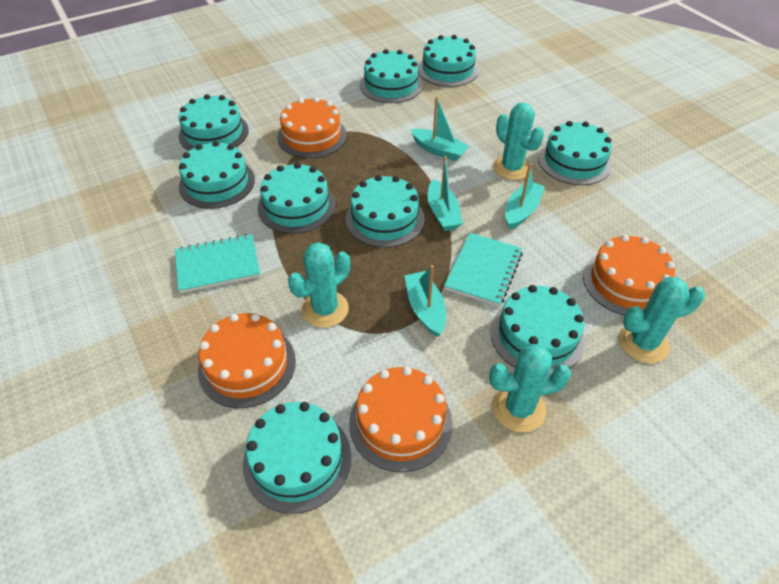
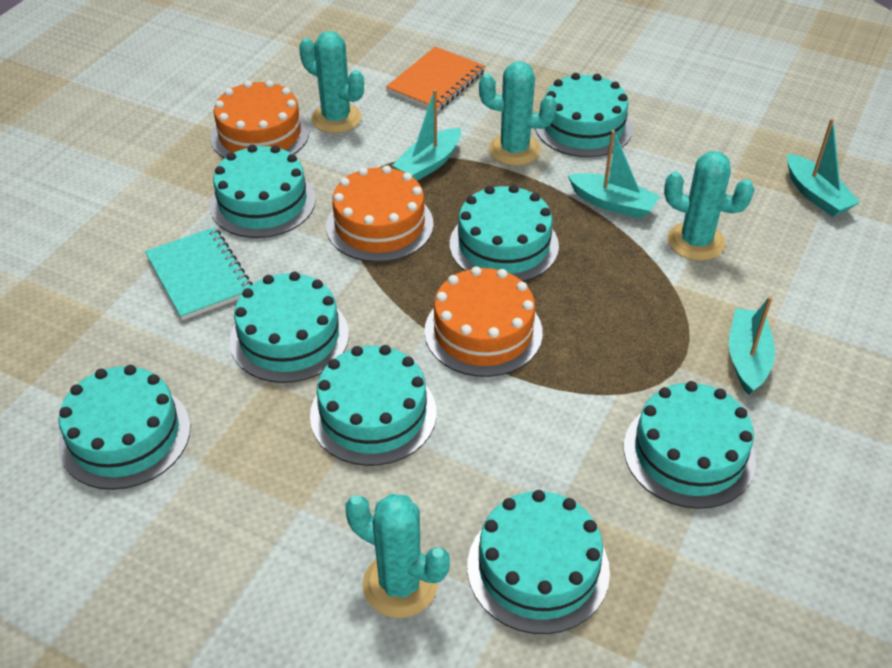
orange cake: [198,313,296,408] [277,97,347,158] [349,367,453,472] [583,235,675,315] = 4 -> [210,80,309,159] [326,165,434,262] [424,266,543,377] = 3
orange notebook: none = 0 -> [386,47,485,112] = 1
turquoise cake: [179,94,249,151] [179,141,255,209] [243,402,351,514] [258,163,336,234] [346,175,425,248] [360,49,423,103] [418,35,479,87] [490,285,585,376] [538,121,612,185] = 9 -> [59,365,190,490] [210,145,316,238] [230,272,349,383] [310,345,437,466] [450,185,559,282] [467,490,610,634] [535,73,633,157] [624,381,756,509] = 8
turquoise notebook: [175,234,260,293] [444,233,523,307] = 2 -> [145,227,253,320] = 1

